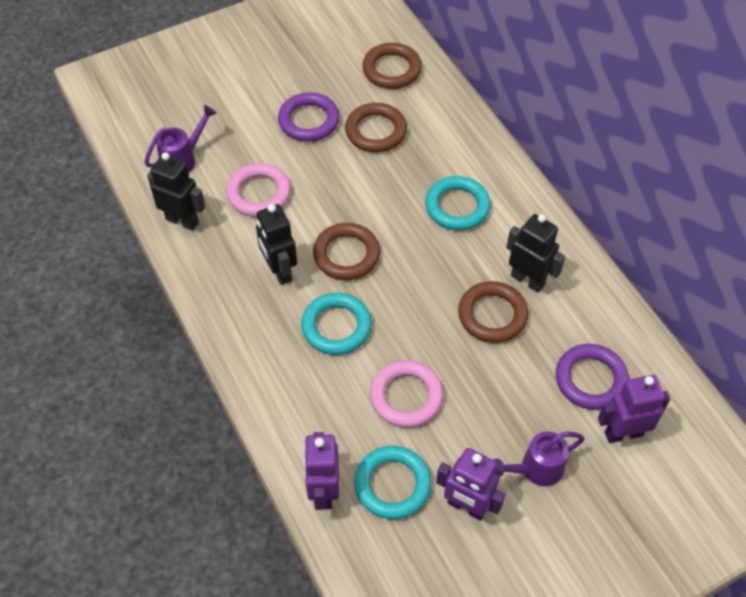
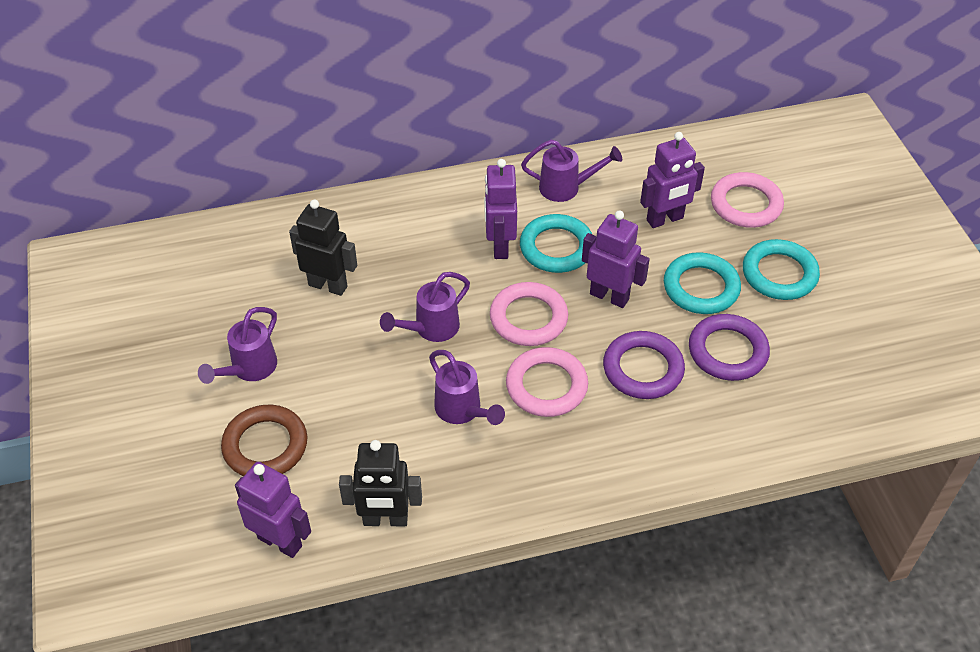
black robot: [147,152,205,231] [256,204,297,285] [506,214,565,293] = 3 -> [289,200,357,296] [339,440,422,526] = 2
brown ring: [313,223,380,280] [345,103,407,152] [362,43,422,89] [458,281,528,343] = 4 -> [221,405,307,476] = 1
pink ring: [226,163,291,217] [370,360,443,427] = 2 -> [490,282,568,346] [506,347,588,417] [711,172,784,228] = 3
purple robot: [303,432,339,510] [436,448,505,521] [598,375,670,443] = 3 -> [235,462,311,558] [484,159,517,259] [582,211,650,308] [640,132,705,228] = 4
purple watering can: [144,105,217,173] [494,431,585,486] = 2 -> [198,307,277,384] [380,272,470,342] [429,350,505,425] [521,139,622,202] = 4

